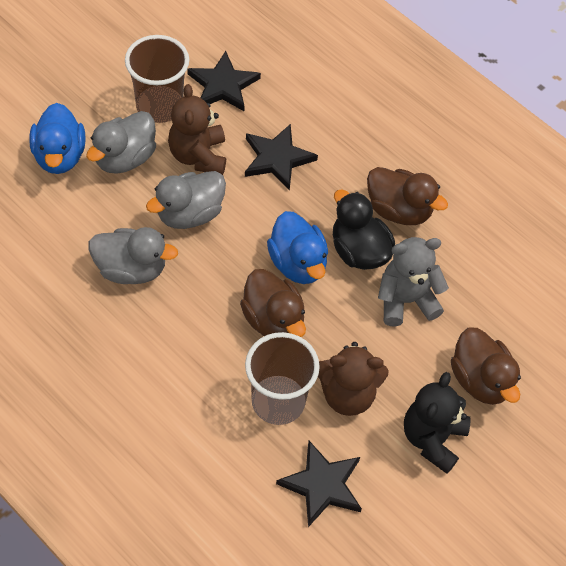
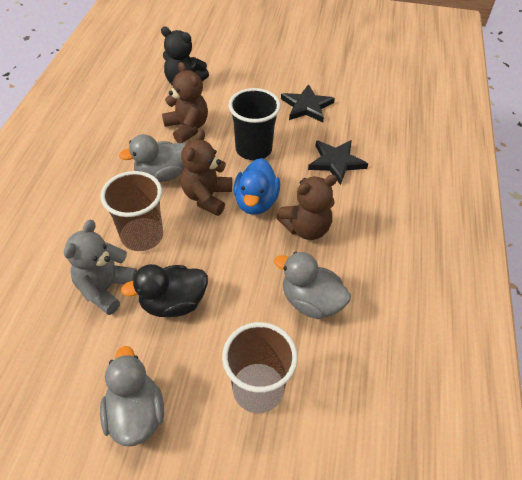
black cup: none = 0 -> [229,88,281,160] = 1
black star: [187,51,261,111] [245,124,318,191] [276,441,362,527] = 3 -> [281,84,335,123] [308,140,368,185] = 2
blue duck: [29,103,86,174] [267,211,328,284] = 2 -> [233,158,280,215] = 1
brown duck: [240,269,306,337] [367,167,448,225] [451,328,521,405] = 3 -> none = 0
brown teddy bear: [168,84,226,175] [318,342,389,416] = 2 -> [162,62,208,143] [181,129,232,216] [276,175,337,240] = 3

